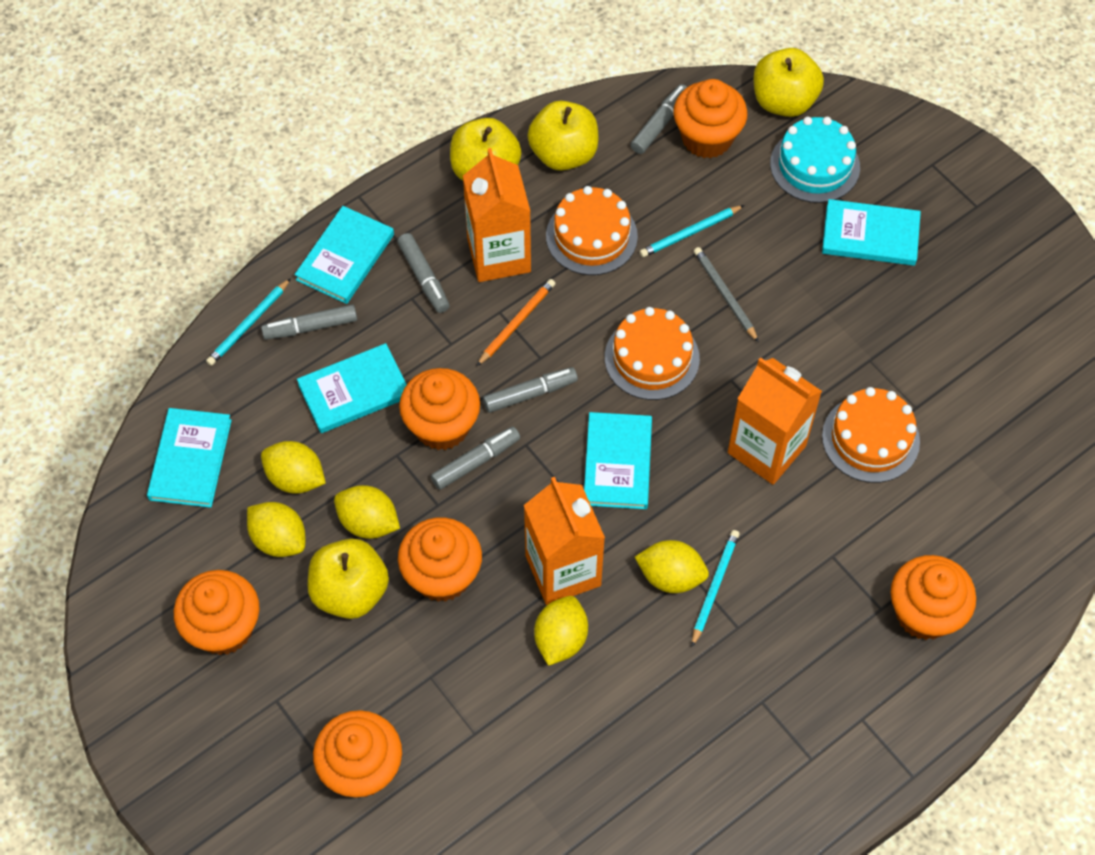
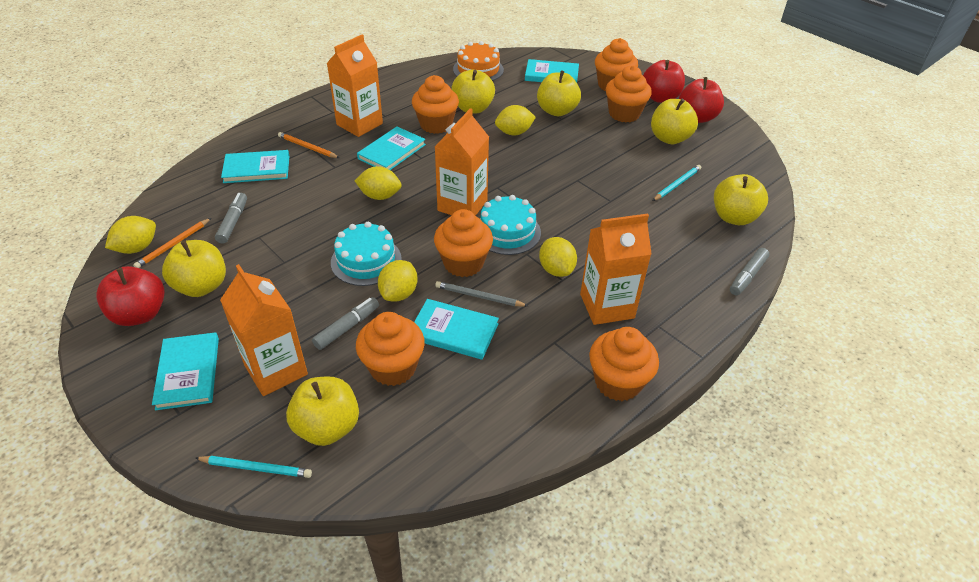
grey marker: [261,304,357,340] [397,233,450,313] [431,426,520,490] [483,367,578,413] [630,84,687,154] = 5 -> [215,193,247,244] [312,297,379,350] [730,248,769,295] = 3
orange cake: [546,186,638,275] [605,307,700,400] [822,387,920,483] = 3 -> [453,41,504,81] = 1
orange carton: [463,148,531,282] [524,477,605,605] [728,357,822,485] = 3 -> [220,264,308,396] [327,35,383,137] [435,108,489,216] [580,214,652,325] = 4
orange pencil: [477,279,556,366] = 1 -> [133,218,211,268] [278,132,339,158] = 2
red apple: none = 0 -> [96,266,165,326] [643,60,685,103] [679,77,724,123] = 3
turquoise cake: [770,117,860,203] = 1 -> [331,222,402,286] [480,195,541,255] = 2
turquoise pencil: [206,278,291,366] [640,205,744,257] [692,530,740,647] = 3 -> [196,456,312,478] [653,165,701,201] = 2
yellow apple: [308,539,389,619] [450,118,521,181] [527,101,598,171] [754,48,824,117] = 4 -> [162,240,226,297] [286,376,359,446] [451,69,495,114] [537,70,581,116] [651,99,698,144] [714,174,768,225] = 6

